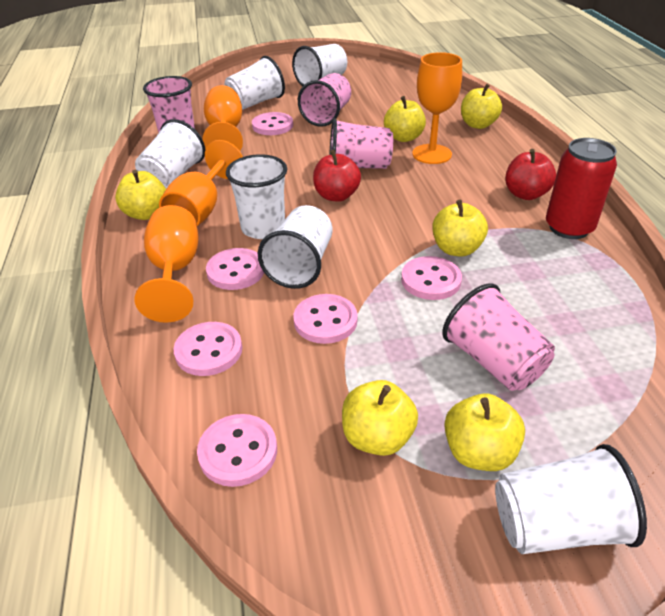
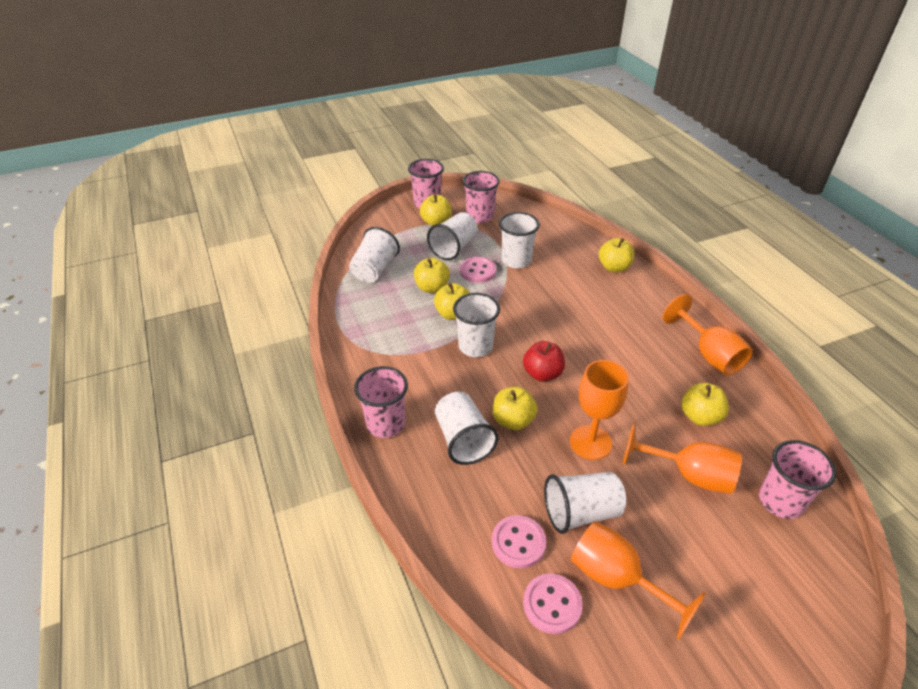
pink button: [173,322,242,376] [197,414,277,487] [206,248,264,290] [252,112,293,135] [293,294,358,344] [401,256,462,300] = 6 -> [460,257,496,283] [492,515,546,569] [523,573,582,634] = 3
red apple: [313,150,361,202] [506,149,556,200] = 2 -> [523,341,565,382] = 1
red can: [546,138,617,239] = 1 -> none = 0

